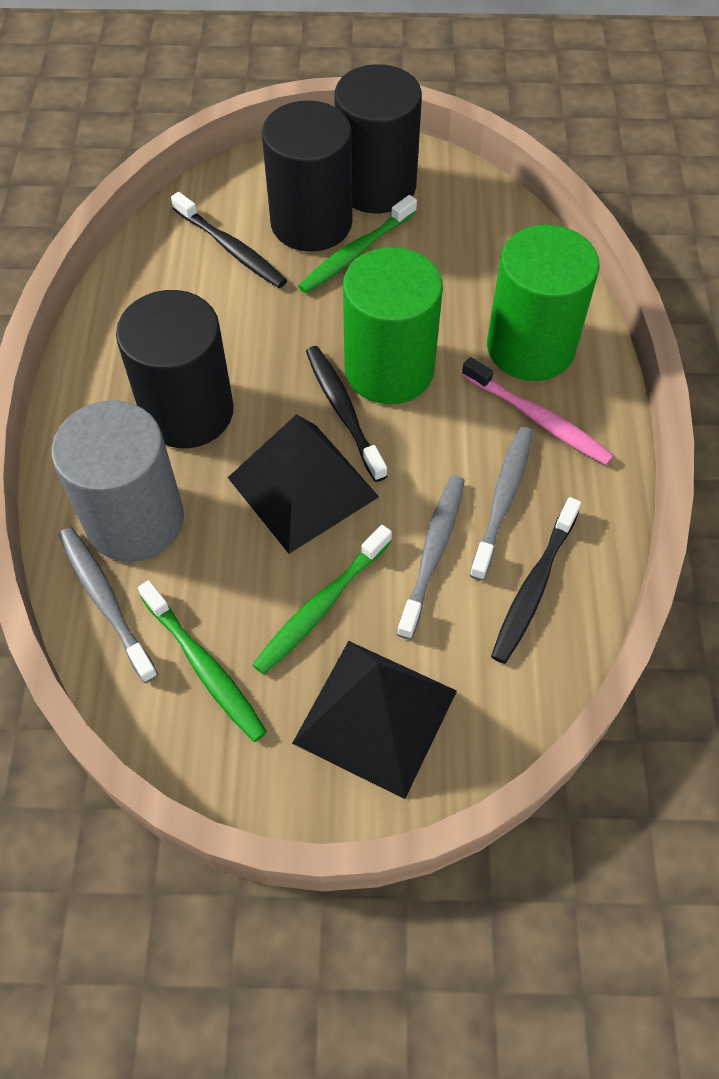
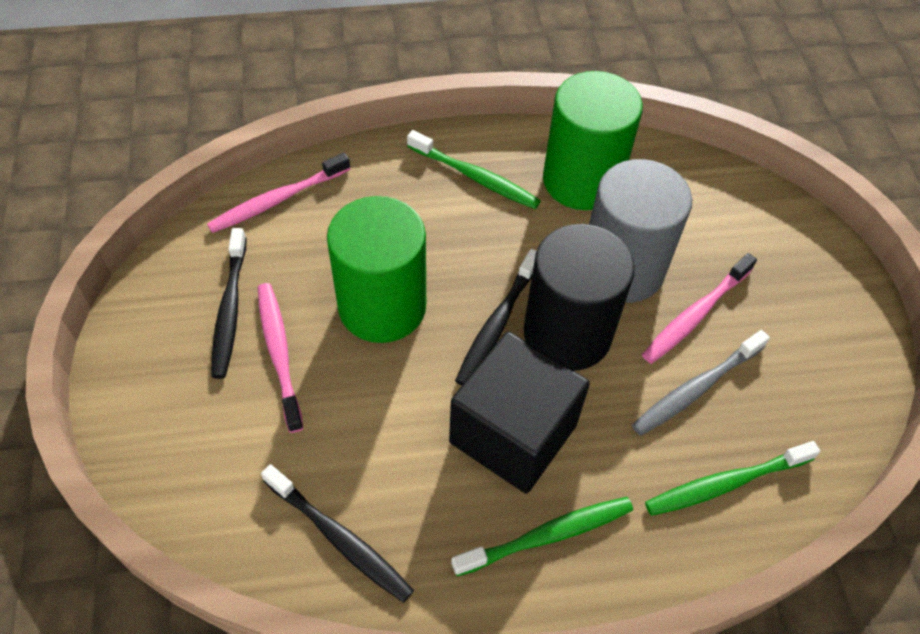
black cube: none = 0 -> [449,331,590,493] = 1
black cylinder: [116,290,234,448] [262,101,352,252] [334,64,422,213] = 3 -> [523,224,635,371] = 1
black pyramid: [228,414,379,554] [292,641,457,799] = 2 -> none = 0
grey toothbrush: [59,527,158,683] [397,476,465,640] [469,427,533,581] = 3 -> [632,330,770,436] = 1
pink toothbrush: [462,357,614,465] = 1 -> [207,153,350,233] [258,283,303,433] [642,253,757,364] = 3

